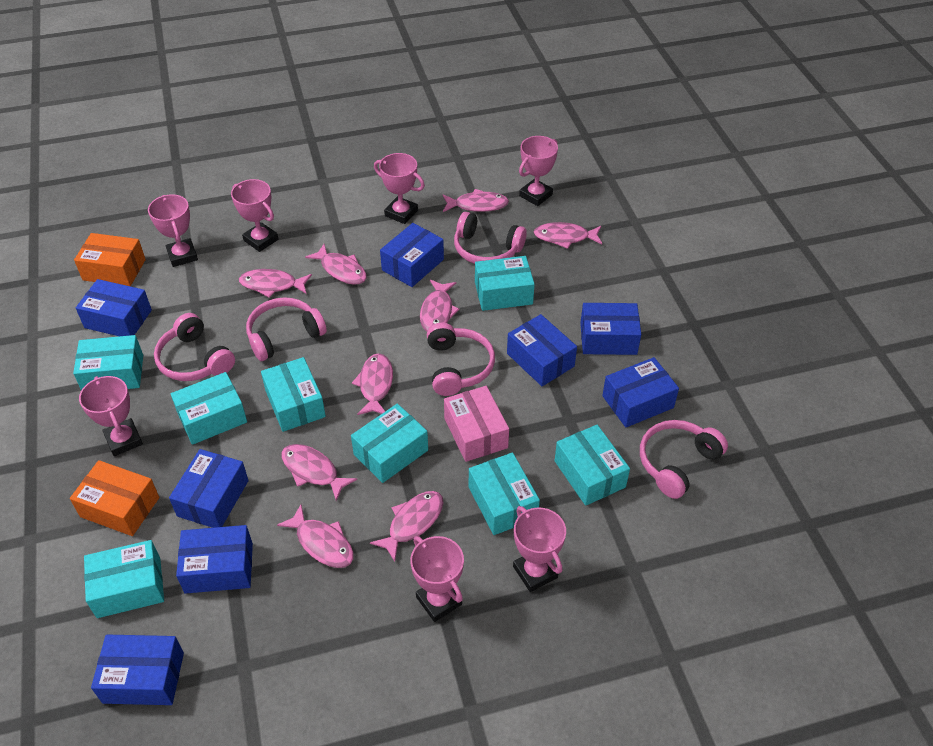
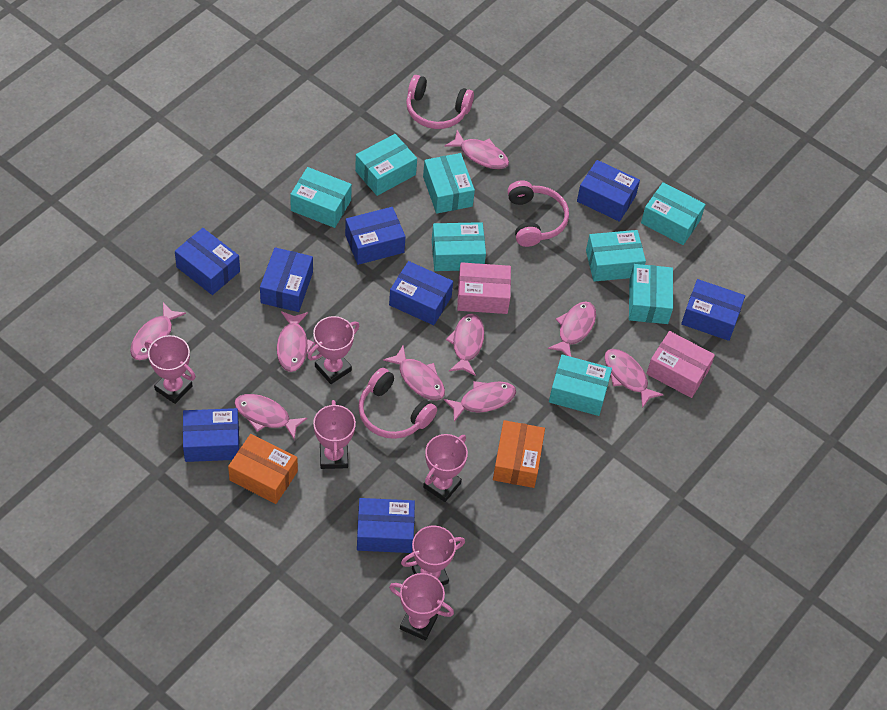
pink box: [444,386,509,462] = 1 -> [457,262,511,314] [646,331,715,398] = 2
pink headphones: [154,313,235,381] [246,297,327,361] [427,323,495,396] [454,212,527,264] [640,420,728,499] = 5 -> [358,368,437,439] [406,75,474,129] [507,181,569,247] = 3
pink trophy: [79,376,143,456] [148,194,198,267] [231,179,279,252] [374,153,425,224] [410,536,464,622] [513,506,566,592] [519,136,558,206] = 7 -> [145,335,196,404] [308,316,360,384] [313,400,356,469] [389,573,454,641] [401,526,465,585] [423,434,468,502] = 6

